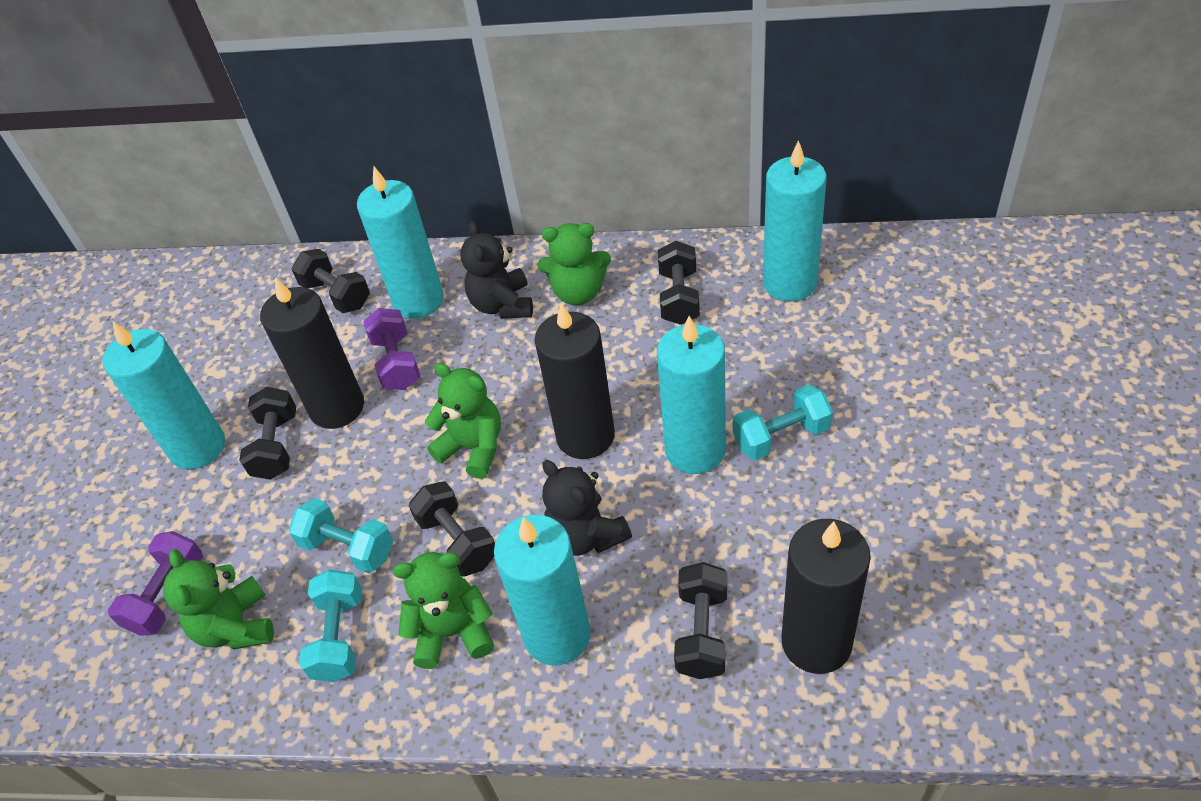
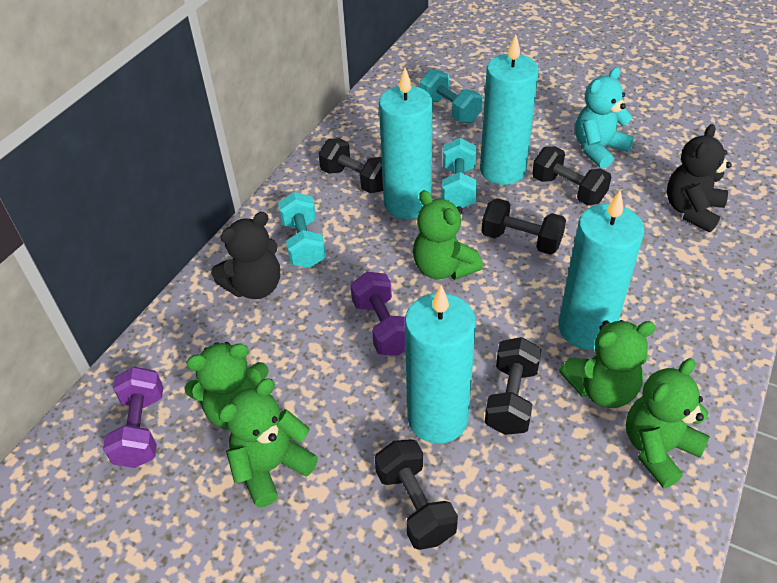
black candle: [260,277,364,429] [535,303,615,459] [781,519,871,674] = 3 -> none = 0
green teddy bear: [163,549,274,649] [393,552,494,669] [425,363,501,479] [538,223,611,305] = 4 -> [184,342,269,430] [218,378,318,507] [413,190,483,280] [559,320,656,408] [626,358,710,488] = 5
turquoise candle: [102,321,225,470] [357,167,444,319] [494,515,591,665] [657,316,726,474] [763,140,827,301] = 5 -> [379,68,433,219] [405,285,476,444] [480,35,539,185] [558,190,644,350] = 4
turquoise teddy bear: none = 0 -> [575,67,634,169] = 1

